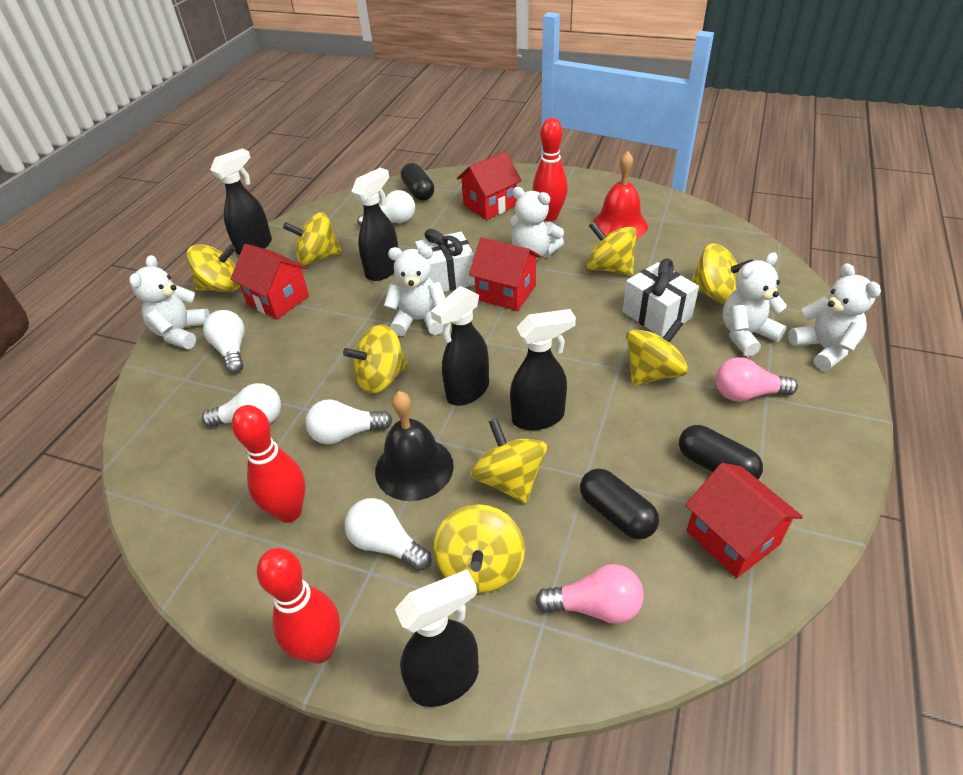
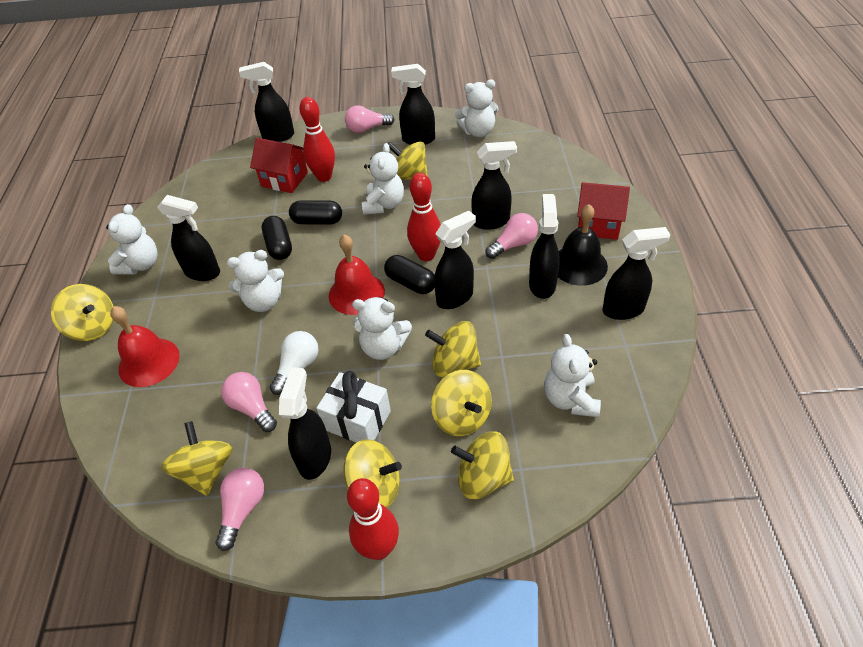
black spray bottle: [210,148,272,255] [351,168,398,281] [395,569,479,707] [431,286,489,406] [510,309,576,430] = 5 -> [158,195,220,281] [239,62,294,142] [279,367,331,480] [391,64,435,145] [434,211,476,309] [471,141,517,230] [529,194,560,299] [602,227,670,320] = 8
pink light bulb: [535,564,644,624] [716,357,798,402] = 2 -> [216,468,264,551] [221,372,277,432] [345,105,395,133] [486,213,538,259] = 4
red bell: [592,151,648,239] = 1 -> [110,306,180,387] [329,234,385,315] = 2
red house: [230,244,309,319] [457,151,522,220] [469,237,541,311] [685,463,803,578] = 4 -> [250,138,308,193] [577,182,630,240] = 2
white gift: [415,229,475,292] [623,259,699,337] = 2 -> [316,371,391,442] = 1
white light bulb: [202,383,281,427] [203,310,245,373] [306,399,392,444] [345,498,432,571] [357,190,415,226] = 5 -> [270,331,318,395] = 1
white teddy bear: [129,255,210,349] [384,246,445,337] [510,187,564,260] [723,252,787,357] [788,263,881,371] = 5 -> [106,204,158,275] [227,250,284,312] [352,297,412,360] [362,143,404,215] [455,79,498,137] [544,334,601,417] = 6
yellow spinning top: [186,244,240,292] [283,212,342,265] [343,324,408,394] [434,504,525,593] [471,419,547,504] [586,222,637,275] [626,319,688,386] [691,244,753,305] = 8 -> [51,284,113,341] [161,421,232,496] [343,439,402,508] [388,142,428,180] [425,321,481,377] [431,370,492,436] [451,431,514,499] = 7

